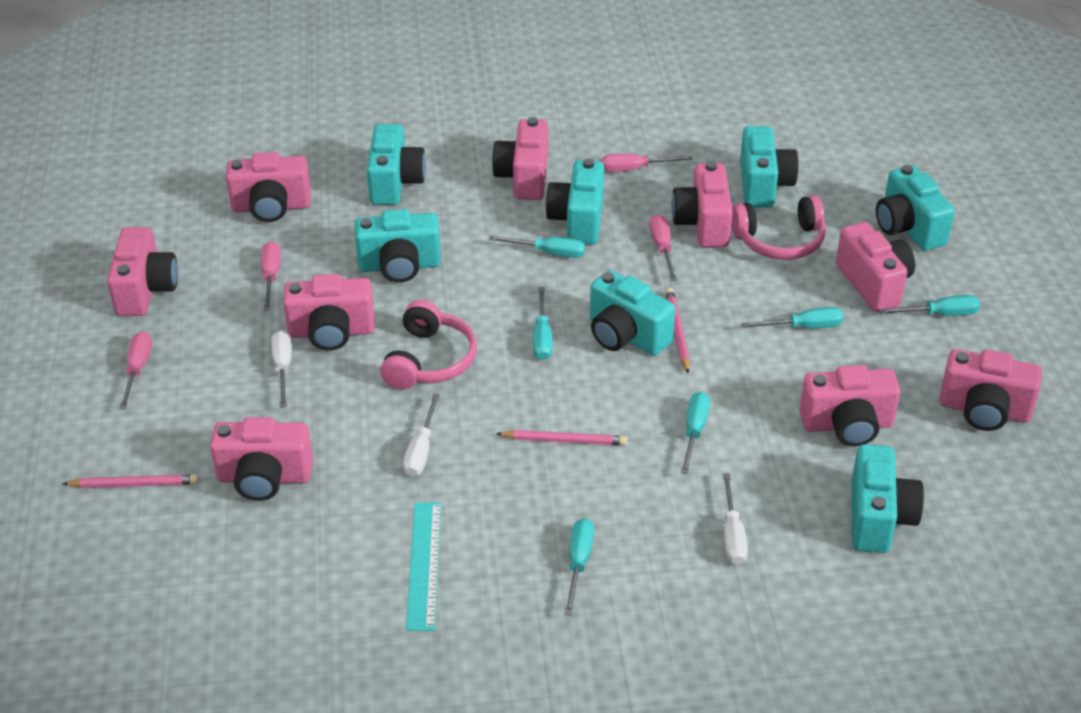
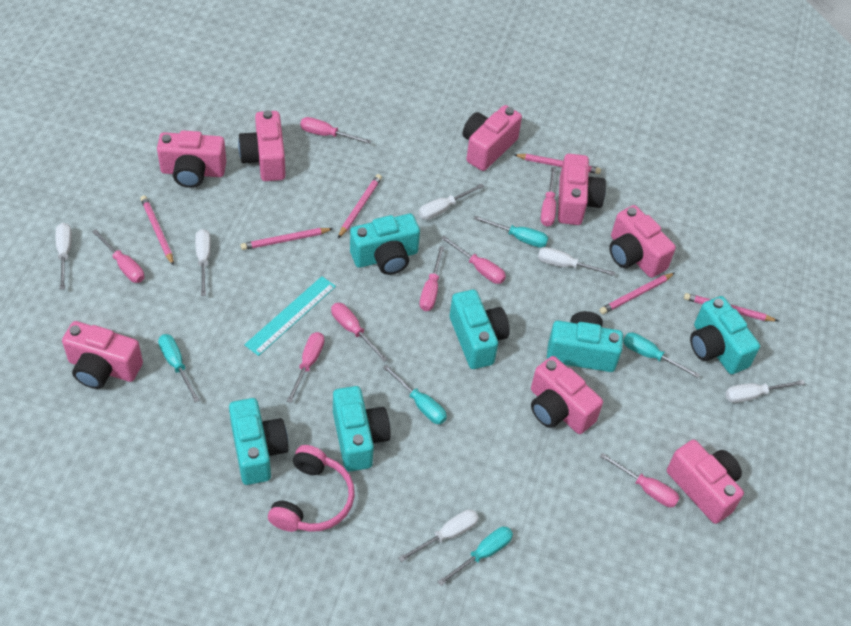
pink camera: [107,227,178,316] [210,417,313,501] [226,152,311,222] [283,274,374,351] [492,117,548,200] [671,161,733,247] [799,365,900,447] [836,222,915,312] [939,349,1042,431] = 9 -> [62,321,143,389] [157,130,226,188] [238,110,286,181] [463,105,522,171] [531,356,603,434] [558,154,606,225] [609,205,676,278] [667,440,744,524] = 8
pink headphones: [380,300,477,389] [731,195,826,260] = 2 -> [268,445,355,532] = 1
pink pencil: [62,475,199,488] [496,430,627,445] [665,288,690,373] = 3 -> [140,195,174,266] [241,228,333,250] [338,174,382,238] [513,154,601,174] [599,273,675,314] [684,293,778,321] = 6
pink screwdriver: [119,331,152,409] [261,241,281,311] [601,154,693,172] [650,214,677,281] = 4 -> [92,229,144,283] [287,332,325,403] [300,117,371,144] [331,303,388,362] [420,246,444,311] [441,236,506,284] [541,167,556,227] [600,453,680,507] = 8
turquoise camera: [355,209,441,283] [367,124,426,205] [545,159,604,245] [590,270,675,356] [740,126,799,207] [851,444,924,553] [876,165,955,251] = 7 -> [229,398,288,485] [333,386,391,472] [350,214,420,275] [450,290,510,369] [547,311,623,372] [690,296,760,374] = 6
turquoise screwdriver: [489,236,585,258] [533,287,552,360] [564,518,594,615] [681,392,710,474] [742,307,844,328] [879,295,980,316] = 6 -> [158,334,200,402] [383,364,447,424] [438,526,513,586] [474,216,548,248] [623,332,700,378] = 5
white screwdriver: [271,330,292,408] [403,394,440,476] [723,473,748,565] = 3 -> [56,223,72,290] [195,229,211,296] [398,510,479,562] [419,183,484,220] [538,247,615,276] [725,380,805,403] = 6

